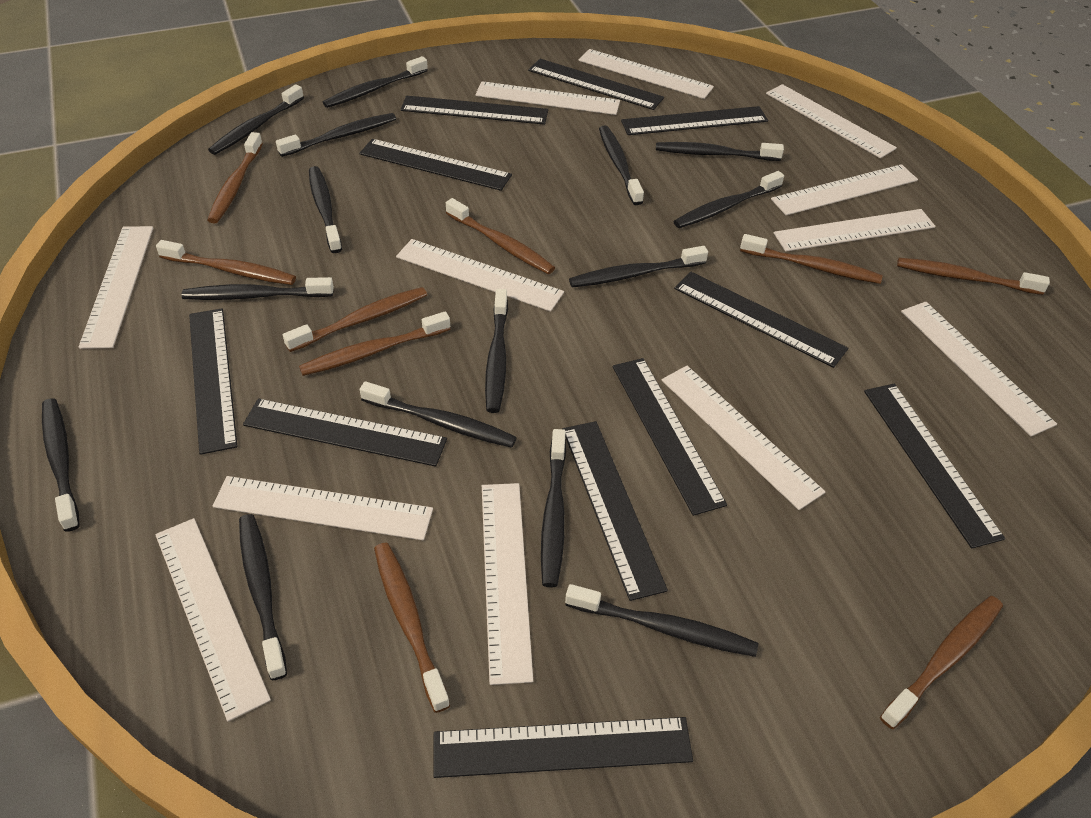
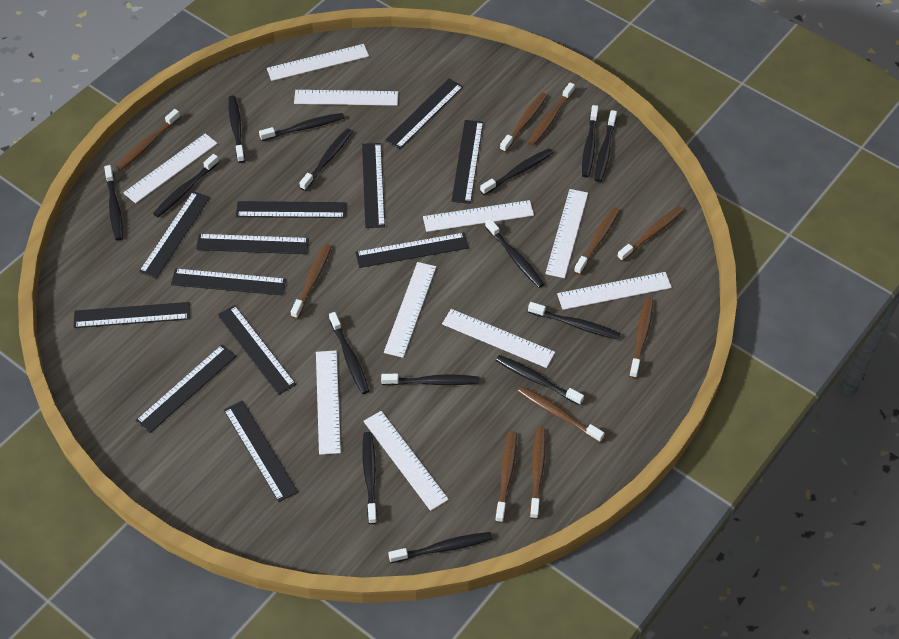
black ruler: [189,308,237,455] [243,398,447,467] [359,139,512,191] [400,96,548,125] [433,717,693,778] [528,59,664,110] [563,421,668,601] [613,358,727,516] [621,106,768,135] [674,271,848,368] [864,384,1005,549] = 11 -> [74,302,190,328] [135,345,236,433] [139,191,210,279] [171,268,286,295] [196,234,309,254] [217,305,296,395] [224,400,298,502] [236,201,346,218] [356,232,469,268] [362,143,385,228] [385,79,463,149] [451,120,483,204] = 12
brown toothbrush: [156,240,296,285] [207,132,263,223] [283,287,427,352] [299,312,450,376] [374,543,450,713] [446,198,555,274] [740,234,883,284] [880,596,1003,729] [897,258,1050,295] = 9 -> [116,109,180,171] [291,244,332,319] [495,431,517,523] [500,92,547,152] [517,386,605,443] [528,82,575,146] [530,427,546,519] [574,207,620,275] [617,206,683,261] [629,298,653,378] = 10
white ruler: [79,226,153,349] [155,518,271,721] [213,476,433,540] [396,239,564,312] [475,81,620,115] [482,483,533,685] [579,49,714,99] [662,366,825,510] [766,84,897,158] [771,164,918,215] [774,209,936,252] [901,302,1057,436] = 12 -> [123,133,218,204] [267,44,369,81] [294,90,398,106] [316,350,341,455] [363,411,449,511] [384,262,436,358] [423,200,534,232] [442,309,555,368] [545,189,588,278] [557,272,672,310] = 10

